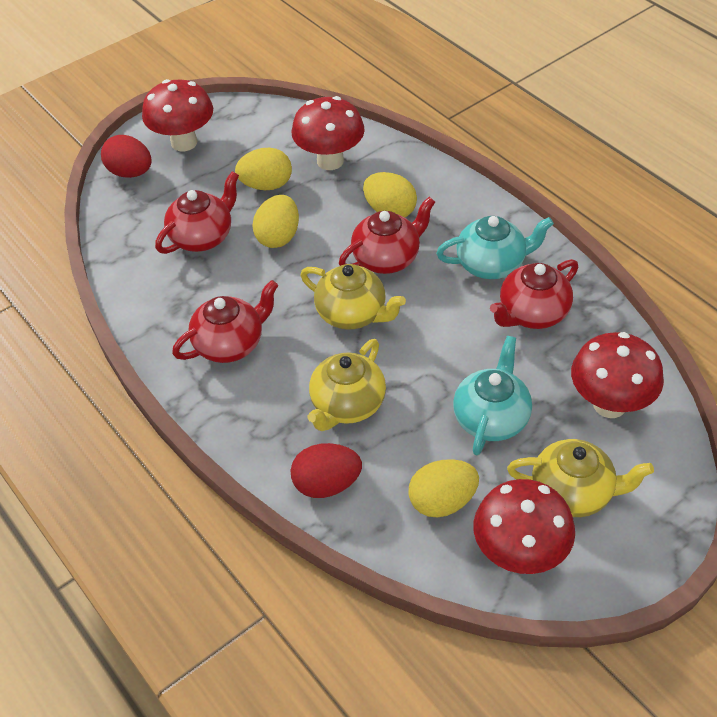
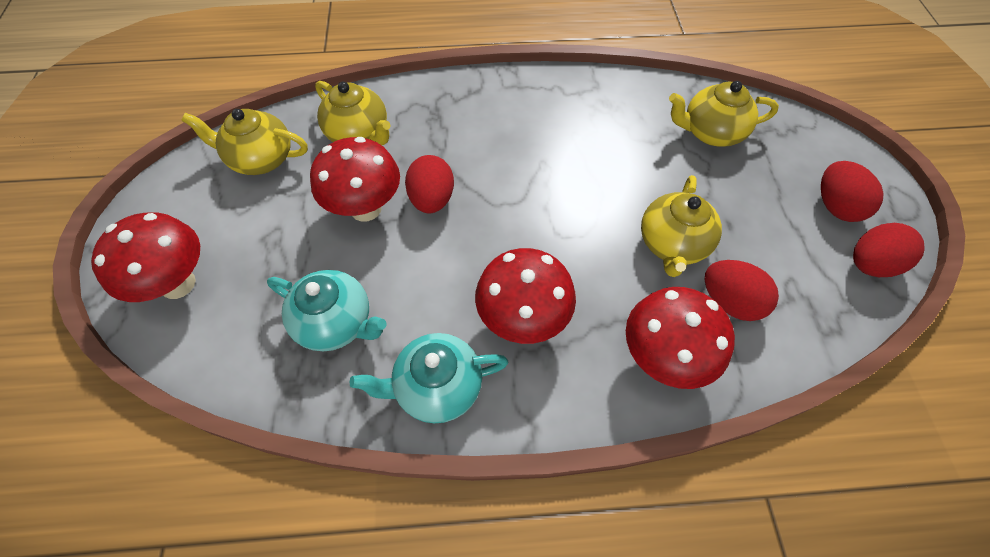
red egg: [101,135,152,178] [291,443,362,498] = 2 -> [405,155,454,214] [705,260,779,321] [821,161,884,222] [853,223,925,277] = 4
red teapot: [155,171,239,254] [172,280,278,363] [339,197,435,274] [490,259,578,329] = 4 -> none = 0
yellow egg: [235,148,292,190] [252,195,299,248] [363,172,417,217] [408,459,479,518] = 4 -> none = 0
yellow teapot: [300,264,406,330] [307,339,386,431] [507,439,654,517] = 3 -> [182,109,308,175] [315,81,391,145] [641,175,722,277] [669,81,779,147] = 4

